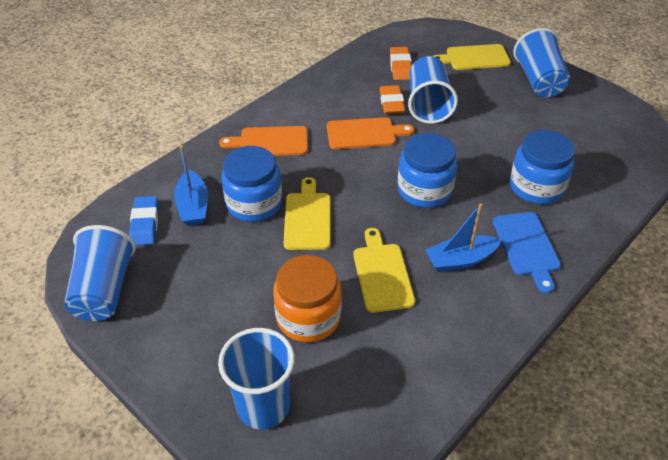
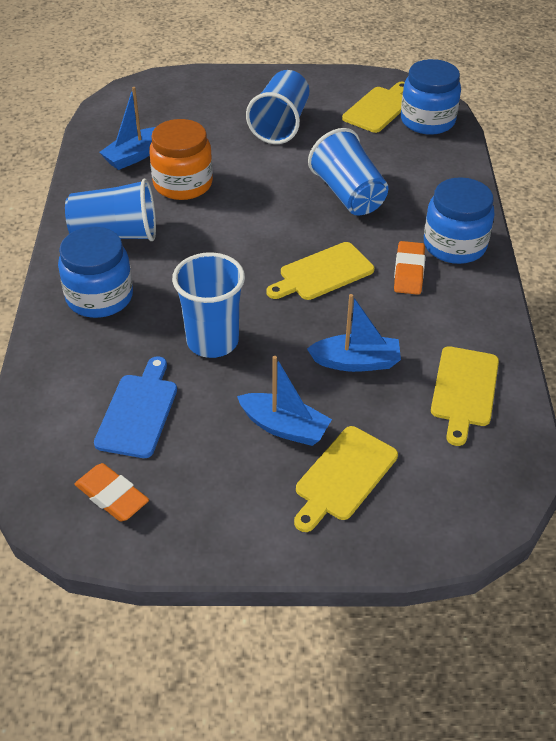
blue boat: [174,146,208,226] [425,203,501,272] = 2 -> [99,87,155,170] [237,356,332,446] [307,294,401,372] = 3
blue eraser: [129,196,159,245] = 1 -> none = 0
orange cutting board: [219,126,308,156] [327,117,414,149] = 2 -> none = 0
yellow cutting board: [284,177,331,250] [353,228,415,313] [433,44,511,70] = 3 -> [266,242,374,300] [294,426,398,532] [342,82,405,133] [431,346,499,446] = 4

